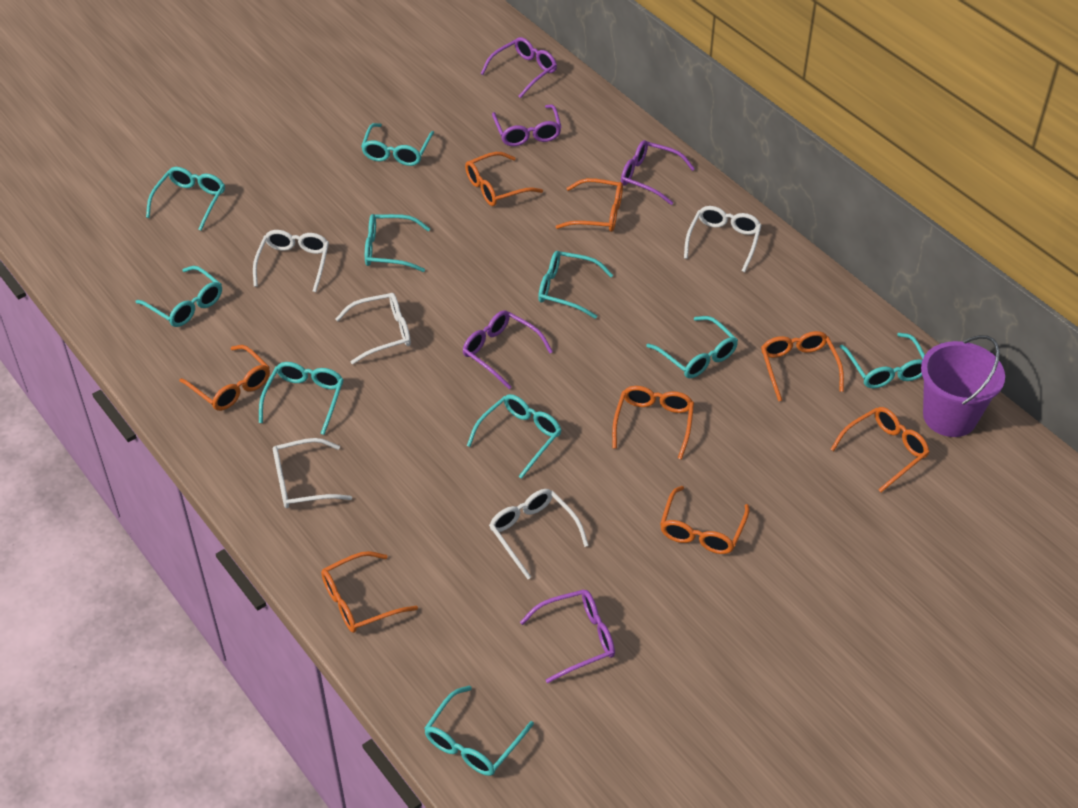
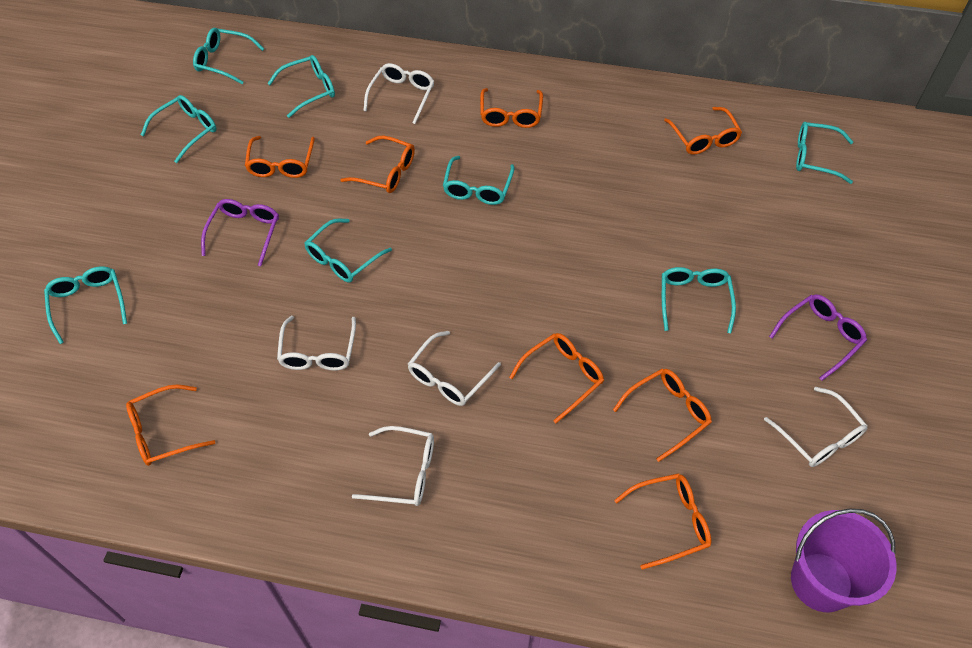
purple glasses: [463,310,553,389] [481,37,557,98] [492,104,561,146] [520,589,615,683] [621,140,695,205] = 5 -> [201,199,279,266] [769,294,867,381] = 2
turquoise glasses: [135,266,222,327] [146,167,225,231] [259,362,344,435] [361,123,434,166] [365,214,430,272] [424,685,534,776] [467,394,562,479] [538,251,613,319] [646,316,738,378] [840,333,925,389] = 10 -> [44,266,127,344] [141,95,217,163] [193,28,264,84] [267,55,335,118] [305,218,392,282] [443,156,515,205] [662,267,736,333] [796,122,853,184] = 8

